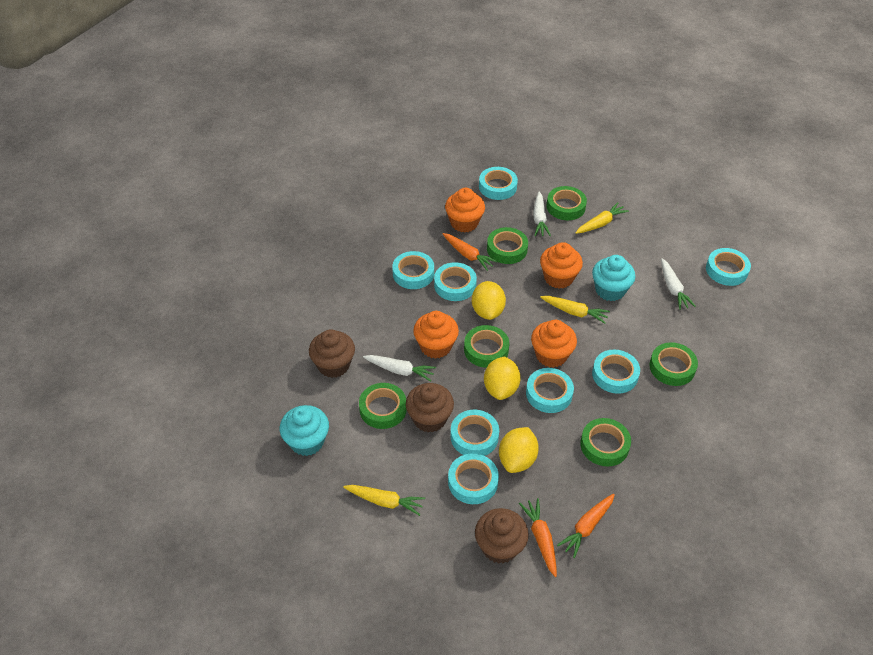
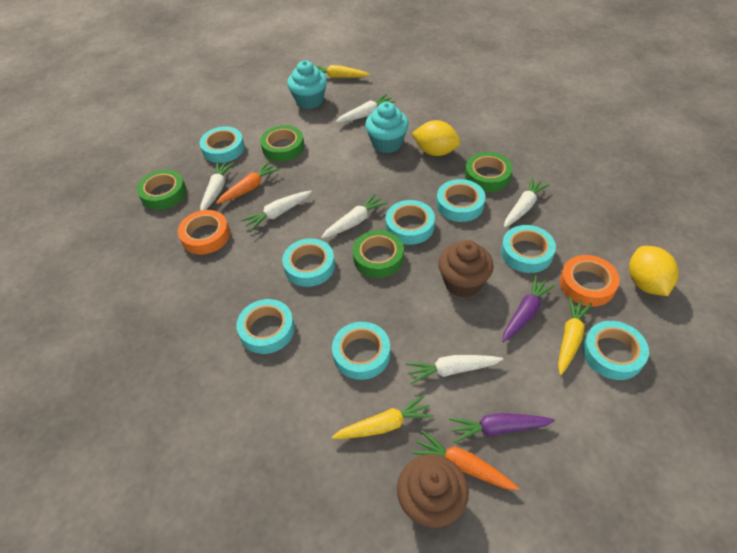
brown cupcake: [309,329,355,378] [406,383,454,433] [475,508,529,564] = 3 -> [397,454,469,528] [438,240,494,297] = 2
green tape: [359,383,407,429] [464,325,509,368] [487,227,528,264] [546,186,587,220] [580,418,631,466] [649,342,698,386] = 6 -> [137,170,186,210] [260,125,305,162] [353,230,404,278] [465,152,513,192] = 4
orange carrot: [443,233,498,271] [519,498,557,577] [557,494,615,558] = 3 -> [216,161,280,204] [412,430,519,490] = 2
orange cupcake: [413,311,459,359] [445,188,485,233] [531,320,577,368] [540,242,583,289] = 4 -> none = 0
orange tape: none = 0 -> [178,210,230,254] [560,255,620,307] = 2
purple carrot: none = 0 -> [449,413,555,443] [502,275,556,342] = 2
white carrot: [363,355,436,382] [533,192,551,236] [661,258,696,310] = 3 -> [200,161,234,211] [241,191,312,231] [321,193,388,239] [335,94,396,123] [406,355,503,384] [504,177,550,228] = 6
yellow lemon: [472,281,506,320] [484,357,521,400] [499,427,539,473] = 3 -> [412,120,460,156] [629,246,679,296] = 2

